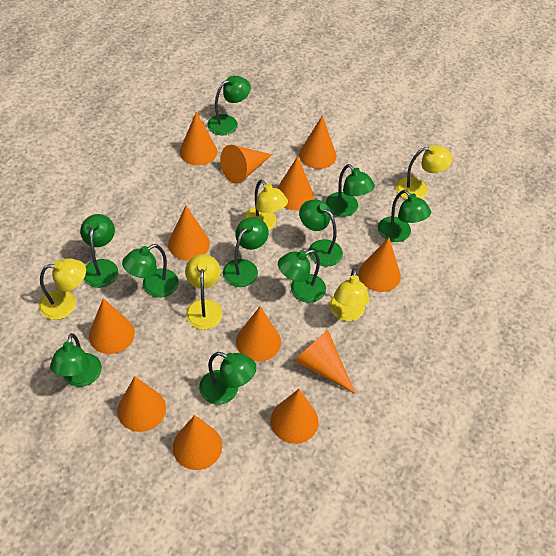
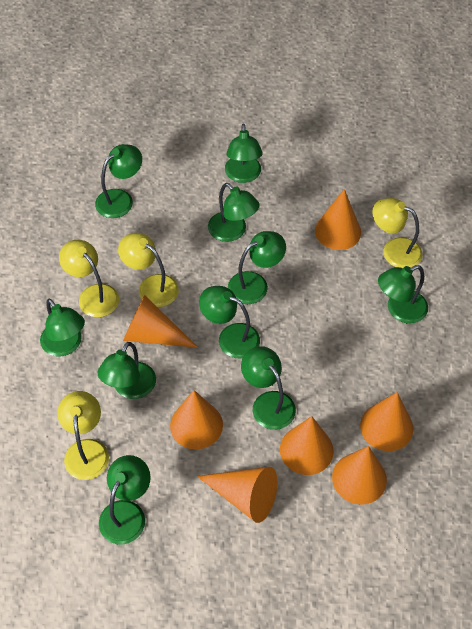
orange cone: [89,298,135,354] [117,376,166,432] [168,206,210,260] [173,415,222,470] [180,111,217,166] [220,145,272,184] [236,306,281,362] [270,389,319,444] [277,156,314,210] [294,329,356,394] [299,115,336,169] [359,238,401,292] = 12 -> [123,295,198,348] [170,390,223,449] [197,467,277,523] [280,416,334,475] [315,189,361,250] [332,446,387,505] [360,392,413,451] = 7
yellow lamp: [39,258,86,320] [185,254,223,330] [243,180,288,231] [329,268,370,321] [396,145,452,199] = 5 -> [57,391,109,480] [59,240,119,317] [118,233,179,307] [372,198,423,268] = 4

